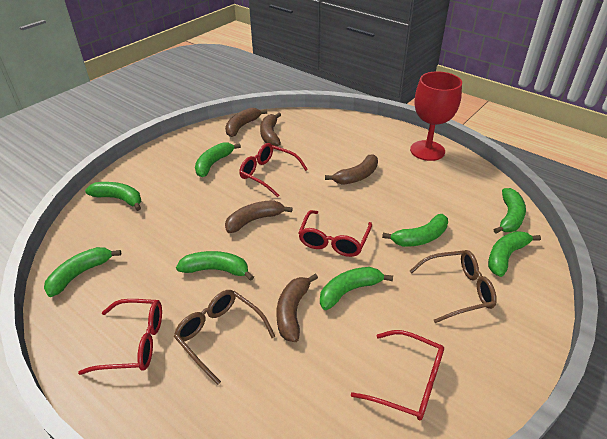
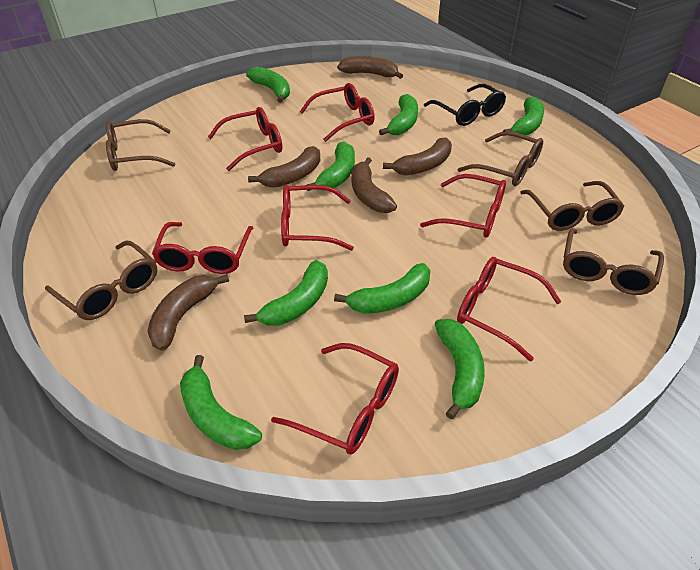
black glasses: none = 0 -> [424,84,506,126] = 1
brown glasses: [174,290,275,385] [410,250,497,323] = 2 -> [45,240,157,320] [106,119,175,171] [458,131,543,186] [520,181,624,231] [563,228,664,295] = 5
red glasses: [78,299,162,375] [239,143,308,197] [298,210,372,257] [351,330,444,421] = 4 -> [152,222,253,274] [208,107,282,171] [271,343,399,454] [281,185,354,251] [300,83,375,142] [420,174,506,238] [457,257,561,361] = 7
red goblet: [410,71,462,161] = 1 -> none = 0

